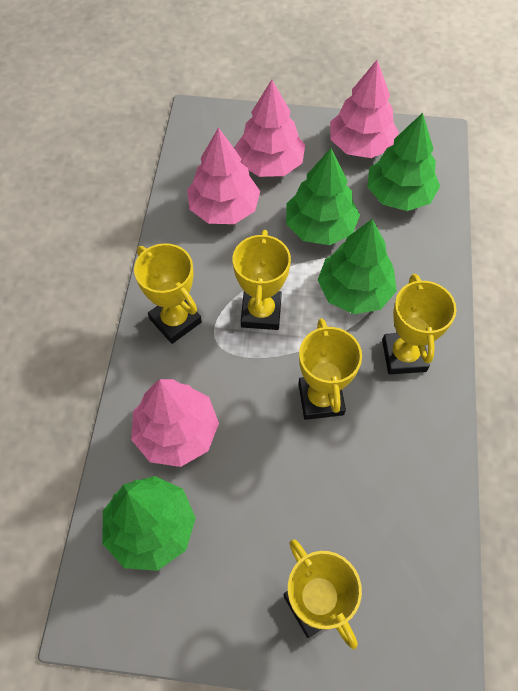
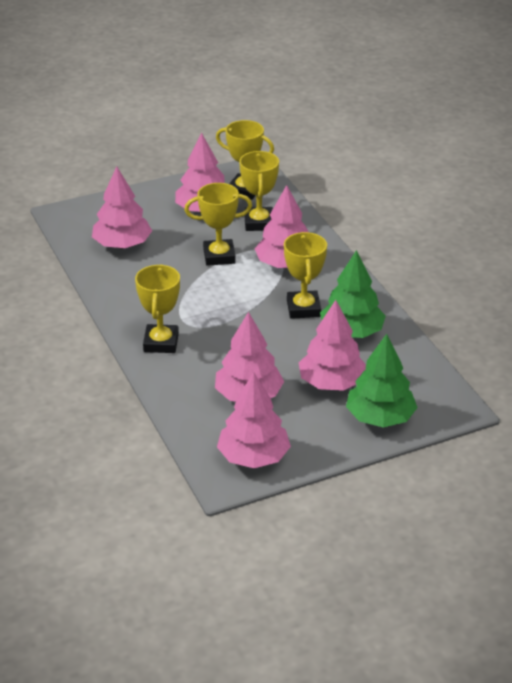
green tree: [103,476,196,571] [286,148,360,245] [318,219,397,314] [367,113,440,211] = 4 -> [320,250,386,338] [346,334,418,427] = 2
pink tree: [131,379,219,467] [187,128,260,224] [235,80,305,177] [330,60,399,158] = 4 -> [92,167,152,249] [175,133,224,213] [215,312,284,402] [217,372,291,468] [255,185,308,268] [299,300,366,391] = 6

